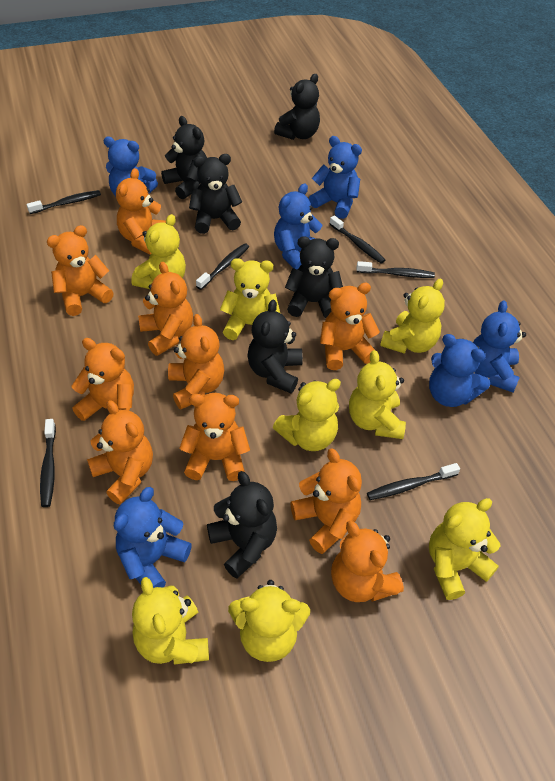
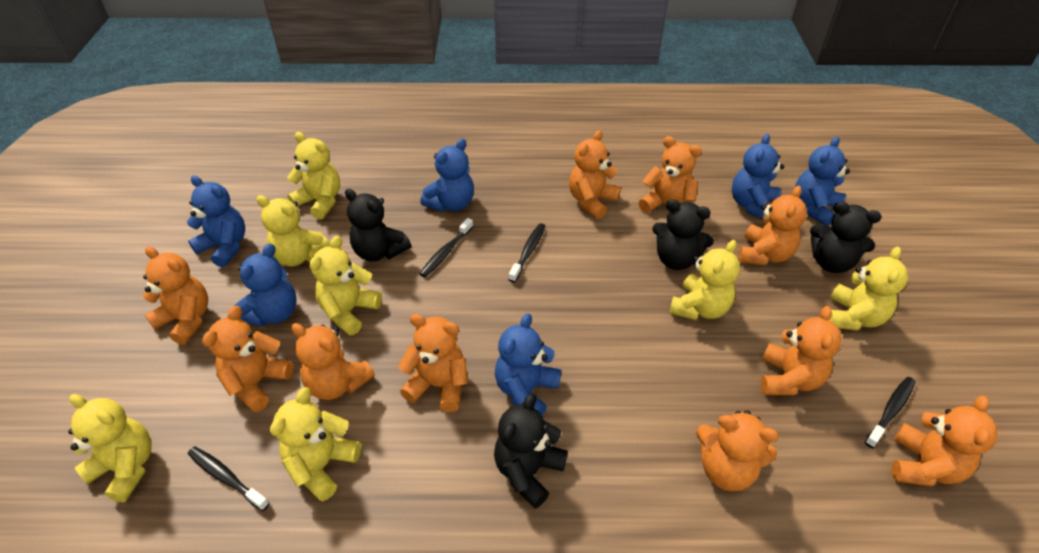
black teddy bear: [161,116,207,199] [189,154,242,234] [207,471,277,579] [248,300,303,393] [274,74,320,140] [285,236,343,318] = 6 -> [345,189,411,262] [494,393,568,509] [652,199,714,270] [810,201,882,273] = 4
black toothbrush: [27,190,101,214] [40,419,56,507] [196,243,249,290] [330,216,385,264] [357,261,435,278] [367,463,460,500] = 6 -> [188,447,270,511] [420,218,474,277] [508,223,545,282] [865,377,915,448] = 4
yellow teddy bear: [131,214,186,289] [132,577,209,665] [220,258,280,340] [228,580,310,662] [273,379,341,451] [349,350,406,439] [380,279,445,354] [429,498,501,600] = 8 -> [68,394,152,503] [256,195,330,266] [270,387,361,502] [287,132,340,219] [309,236,382,336] [669,240,740,320] [829,247,908,331] = 7

